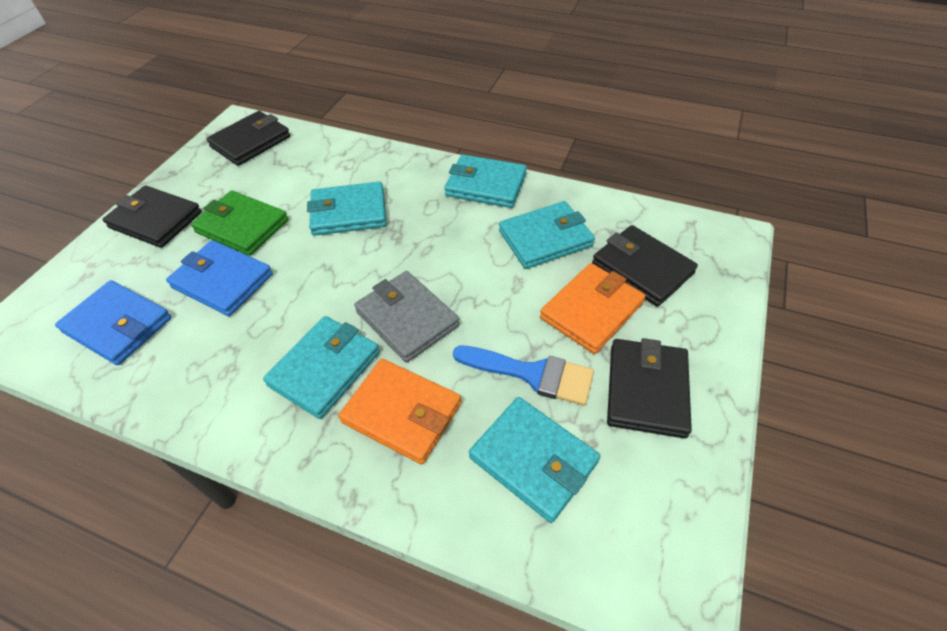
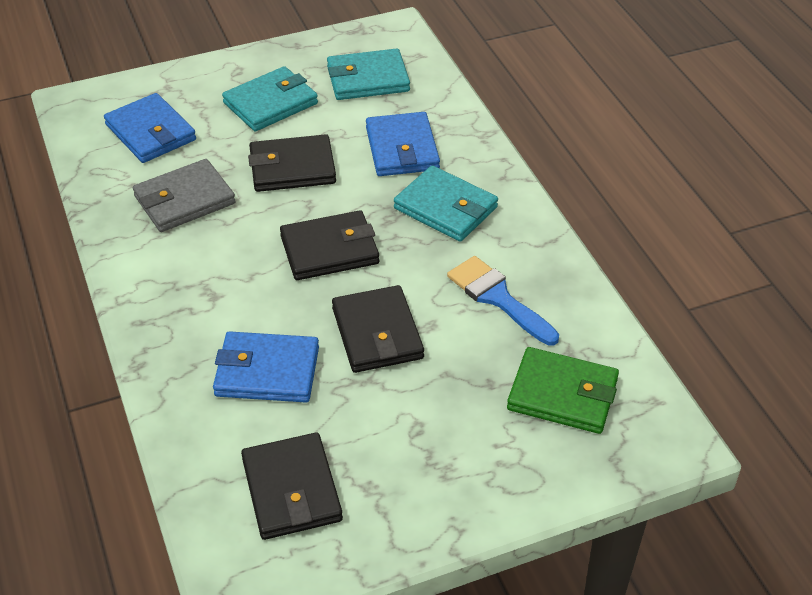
blue wallet: [55,280,172,365] [166,240,273,316] = 2 -> [104,93,196,163] [213,331,319,403] [366,112,440,176] = 3
orange wallet: [338,359,461,464] [540,263,646,354] = 2 -> none = 0
turquoise wallet: [263,316,380,419] [307,181,387,236] [444,155,527,208] [469,397,600,523] [499,201,595,269] = 5 -> [222,66,318,131] [327,49,410,100] [394,165,498,242] = 3

